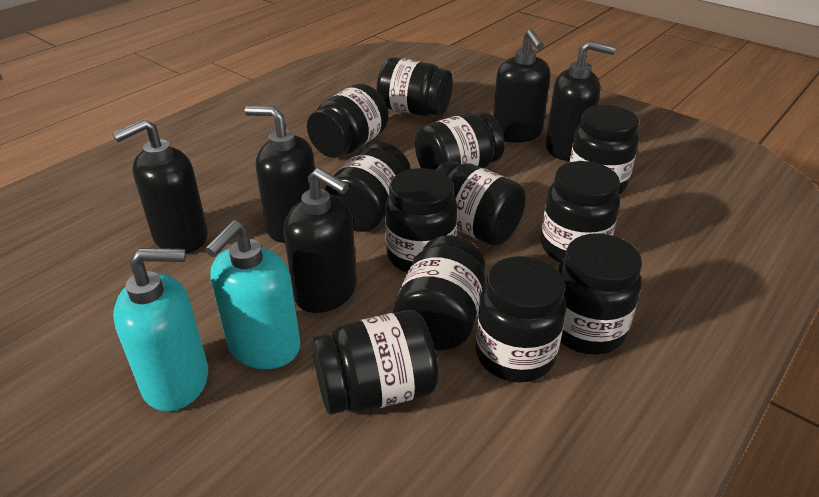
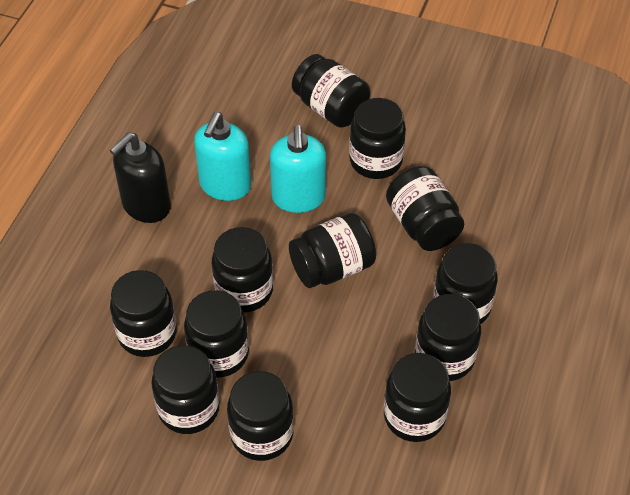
black soap dispenser: [112,119,208,253] [245,106,315,243] [284,168,357,313] [493,29,550,143] [546,41,616,161] = 5 -> [110,132,171,223] = 1

